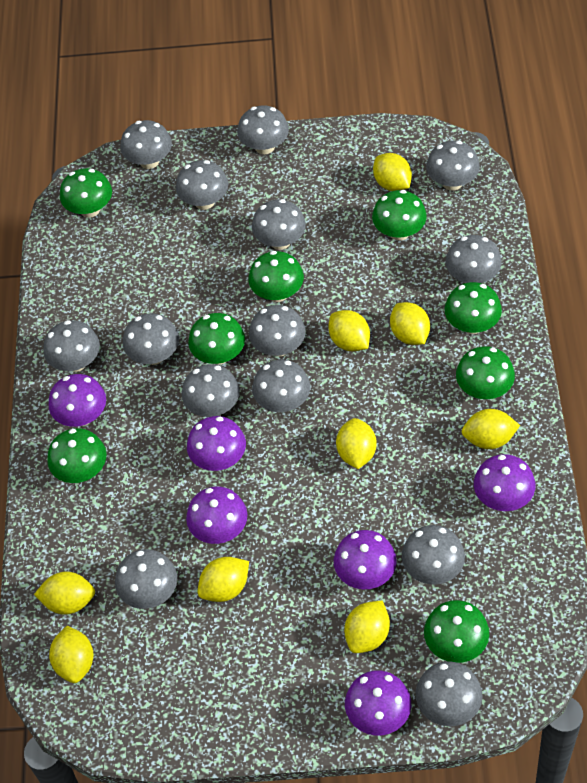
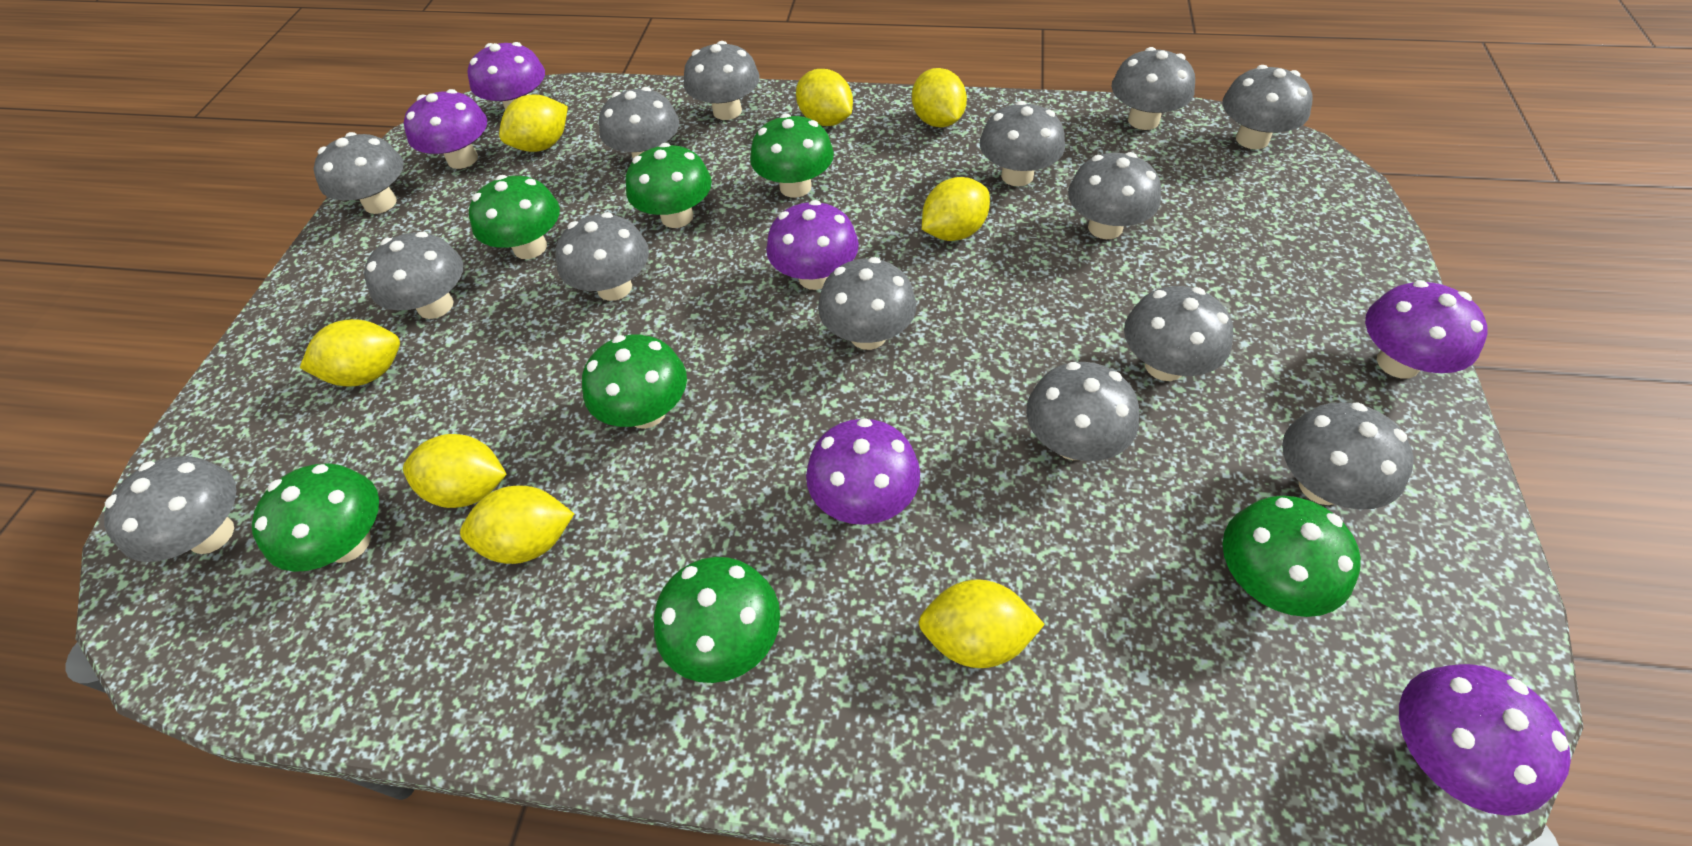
green mushroom: [47,428,106,483] [60,168,112,218] [188,313,245,365] [248,251,304,302] [372,190,427,241] [424,600,489,663] [445,282,502,334] [456,346,515,399] = 8 -> [252,463,379,572] [469,175,560,259] [582,335,687,429] [626,143,712,228] [654,557,780,683] [750,114,834,198] [1223,496,1361,617] = 7
yellow lemon: [34,571,95,615] [49,626,93,683] [198,557,249,602] [328,310,370,351] [336,418,377,469] [344,600,390,653] [373,153,412,191] [390,302,430,345] [462,409,520,449] = 9 -> [300,319,400,387] [403,434,507,508] [460,485,574,564] [499,95,568,152] [796,69,853,126] [912,68,967,128] [918,579,1045,668] [922,177,990,241] = 8

